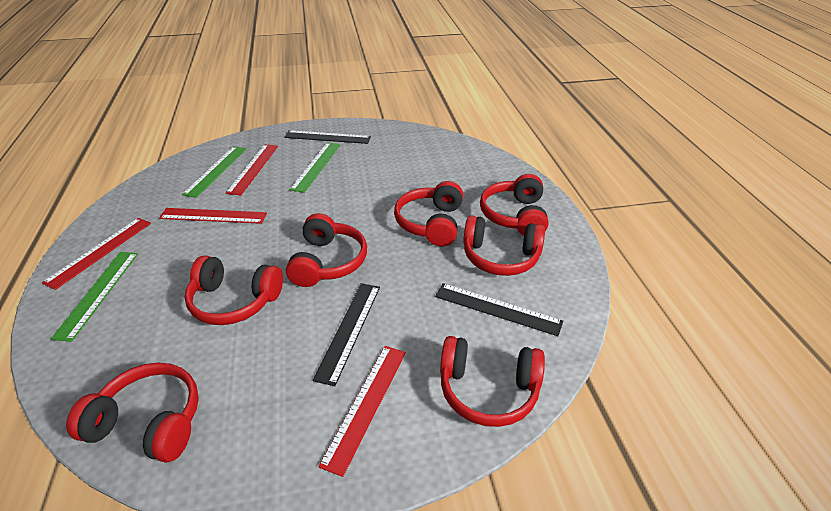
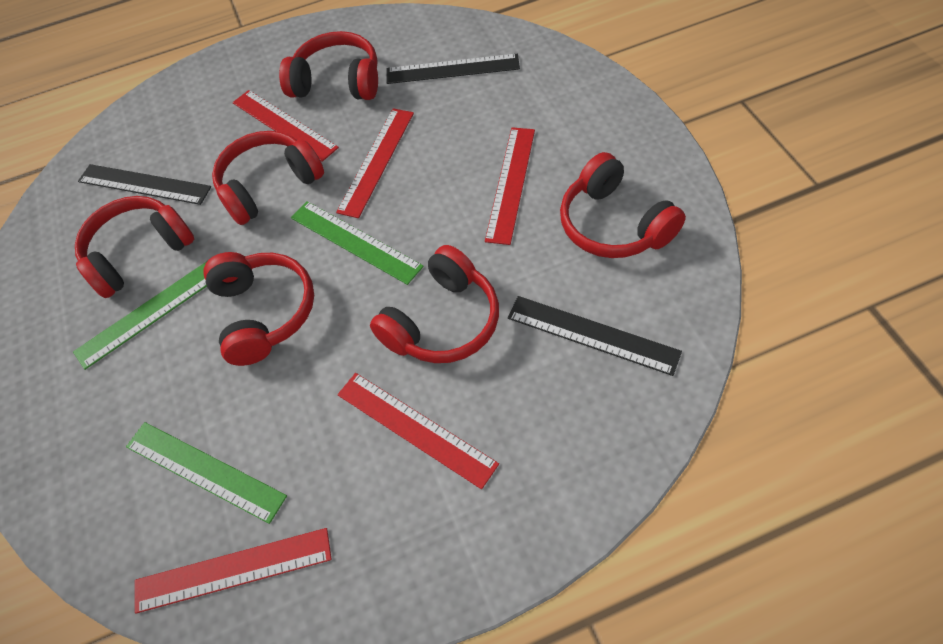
red headphones: [66,363,199,463] [184,256,283,325] [286,213,367,287] [394,181,463,246] [440,336,545,427] [463,215,545,276] [480,174,548,236] = 7 -> [75,196,194,298] [203,252,314,366] [212,131,324,225] [279,31,378,100] [370,245,499,363] [560,152,686,258] = 6
red ruler: [42,218,151,290] [159,208,267,224] [226,144,278,195] [318,346,406,477] = 4 -> [135,528,332,614] [232,90,339,162] [336,108,414,218] [337,373,499,489] [485,127,535,245] = 5

